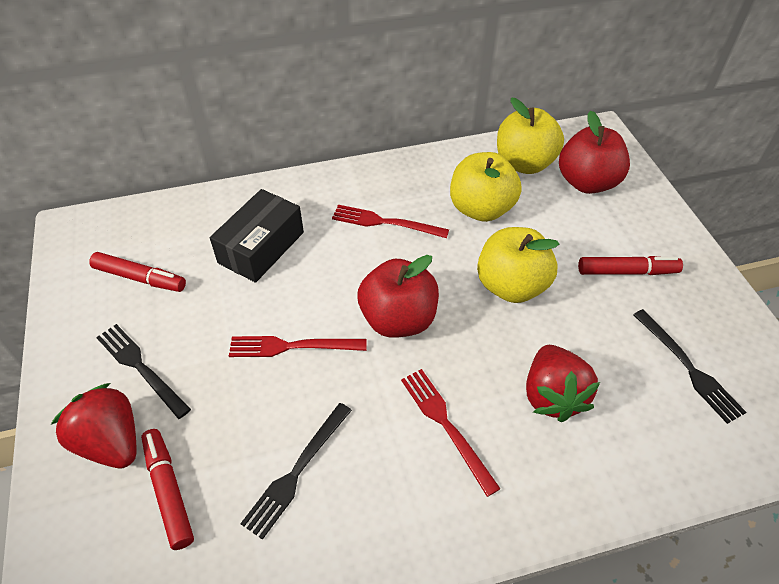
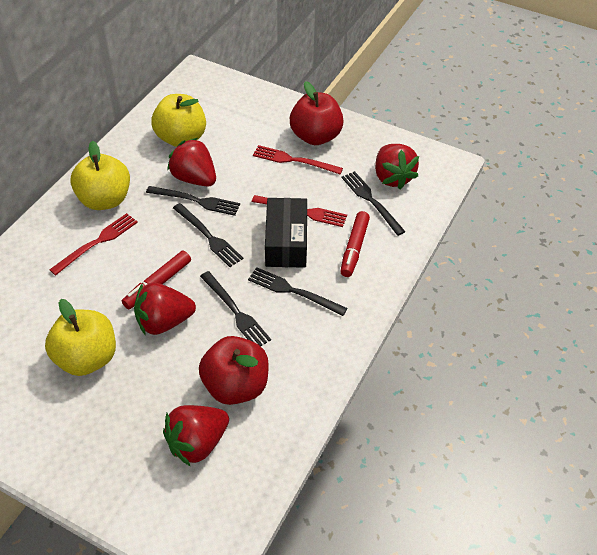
black fork: [96,324,191,419] [240,403,352,540] [633,309,746,424] = 3 -> [146,186,240,216] [173,203,244,267] [200,271,271,346] [248,267,347,316] [341,171,406,236] = 5
red marker: [89,252,186,292] [141,429,194,550] [578,256,683,275] = 3 -> [122,251,191,309] [340,211,370,277] = 2
red strawberry: [51,383,136,468] [526,345,600,422] = 2 -> [134,283,196,335] [163,405,229,466] [167,138,216,186] [375,144,419,189] = 4

